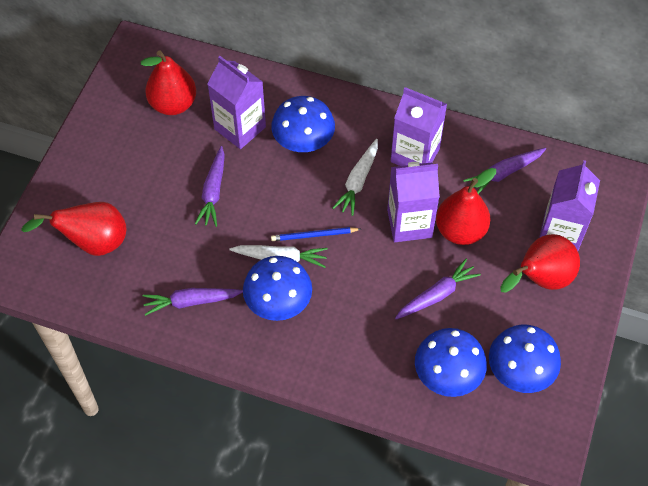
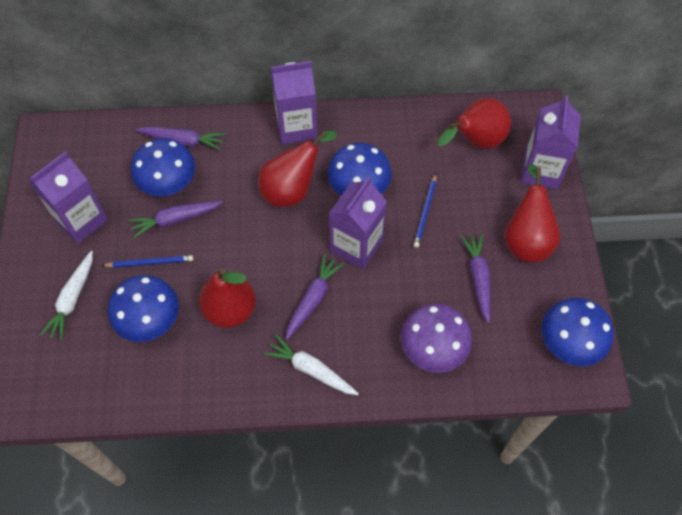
blue pencil: [271,227,361,241] = 1 -> [101,255,193,268] [414,174,436,248] = 2
purple mushroom: none = 0 -> [401,304,472,373] = 1

